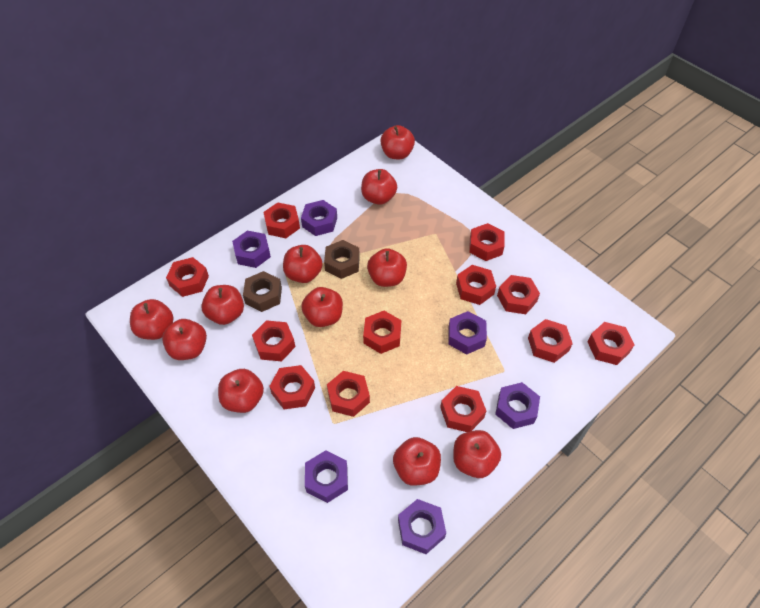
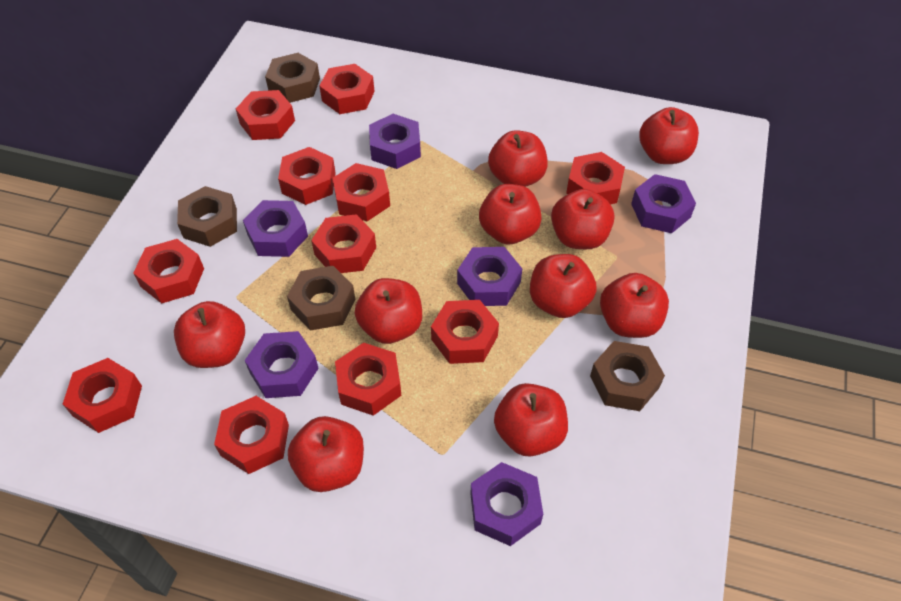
brown nut: [243,271,282,312] [324,240,360,279] = 2 -> [177,186,237,247] [265,53,320,103] [287,266,355,331] [590,341,665,411] = 4
red apple: [130,299,174,340] [162,319,207,360] [201,285,244,325] [218,369,264,413] [283,245,323,283] [301,287,343,327] [361,169,397,205] [367,248,407,287] [381,125,415,159] [393,437,441,486] [453,430,501,478] = 11 -> [174,301,245,368] [288,416,364,492] [355,278,422,344] [479,184,542,244] [488,130,548,187] [494,383,568,457] [530,254,597,318] [551,189,615,249] [600,273,669,338] [639,107,699,164] = 10
red nut: [166,257,209,297] [252,320,295,361] [263,203,300,238] [269,365,315,409] [327,371,370,417] [363,311,401,354] [440,386,486,432] [456,265,496,305] [469,223,505,261] [497,275,540,314] [528,319,573,363] [587,322,635,365] = 12 -> [63,358,142,433] [133,239,204,304] [214,396,289,474] [236,90,295,140] [278,147,336,205] [311,214,376,273] [319,64,375,114] [333,163,390,221] [335,342,402,416] [431,300,499,364] [566,152,625,204] = 11

